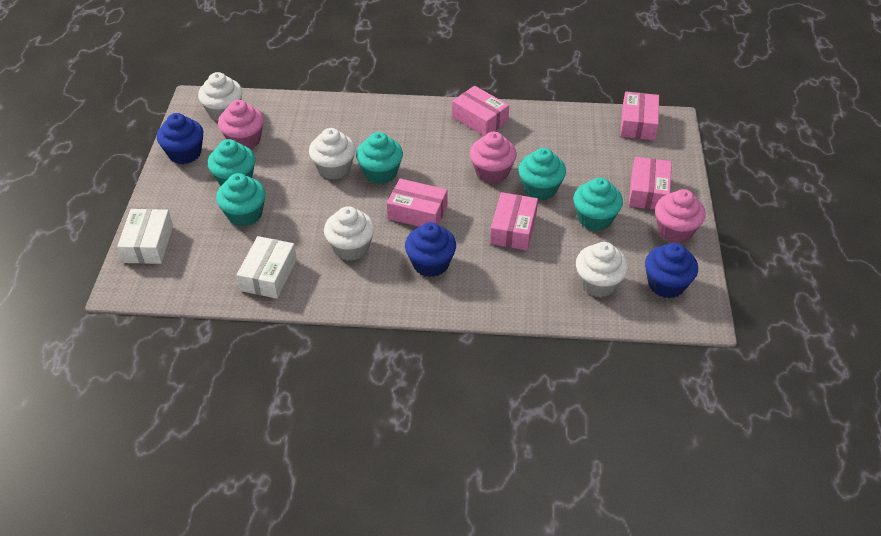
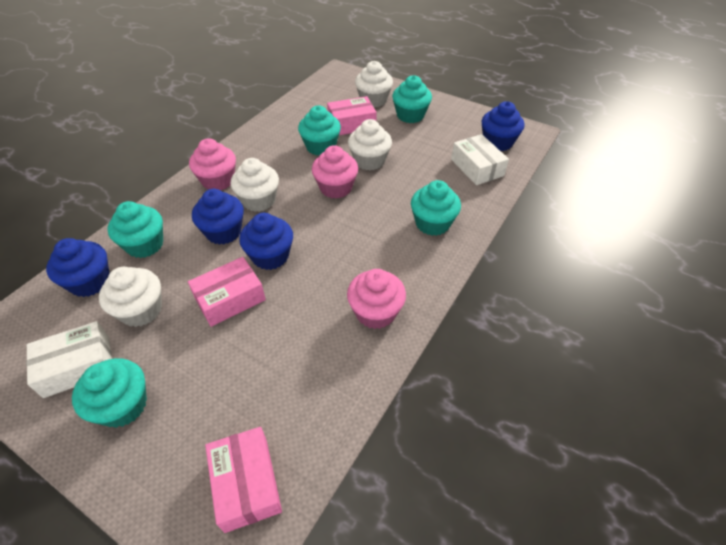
blue cupcake: [157,113,203,164] [405,222,456,277] [645,243,698,298] = 3 -> [46,238,110,297] [192,189,244,245] [239,213,293,270] [482,101,525,151] = 4
pink box: [387,179,448,227] [452,86,509,136] [490,192,538,251] [620,92,659,140] [629,157,672,210] = 5 -> [188,257,266,327] [205,427,282,533] [327,96,377,135] = 3

